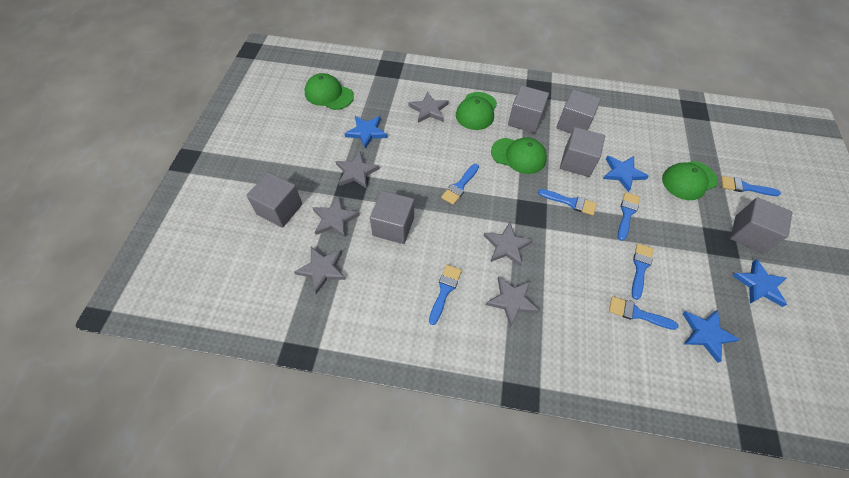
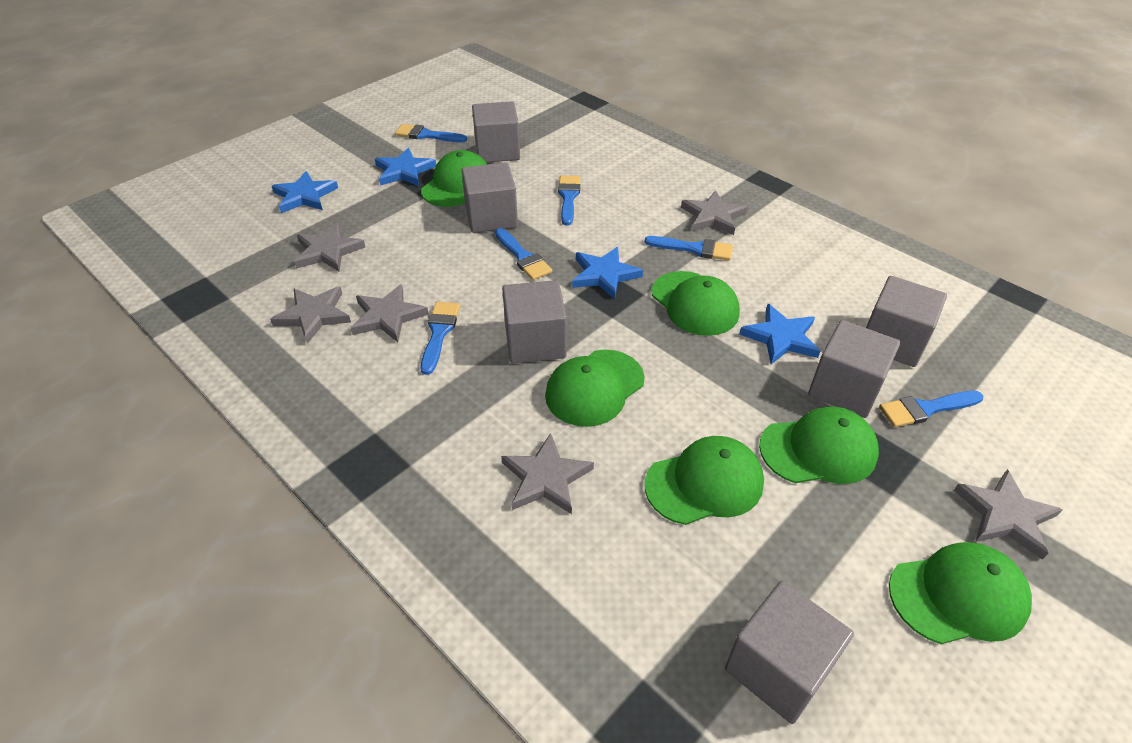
blue brush: [429,265,462,325] [441,164,479,205] [538,189,597,215] [609,296,678,330] [618,192,640,241] [632,243,653,300] [721,176,781,196] = 7 -> [395,124,467,142] [421,302,460,375] [495,228,552,280] [558,176,580,225] [645,236,733,261] [879,391,983,427] = 6
green cap: [305,73,354,110] [456,92,497,130] [491,137,547,174] [662,161,718,200] = 4 -> [421,150,488,207] [545,349,645,427] [645,436,764,525] [652,271,740,336] [759,407,879,484] [889,542,1032,644] = 6

